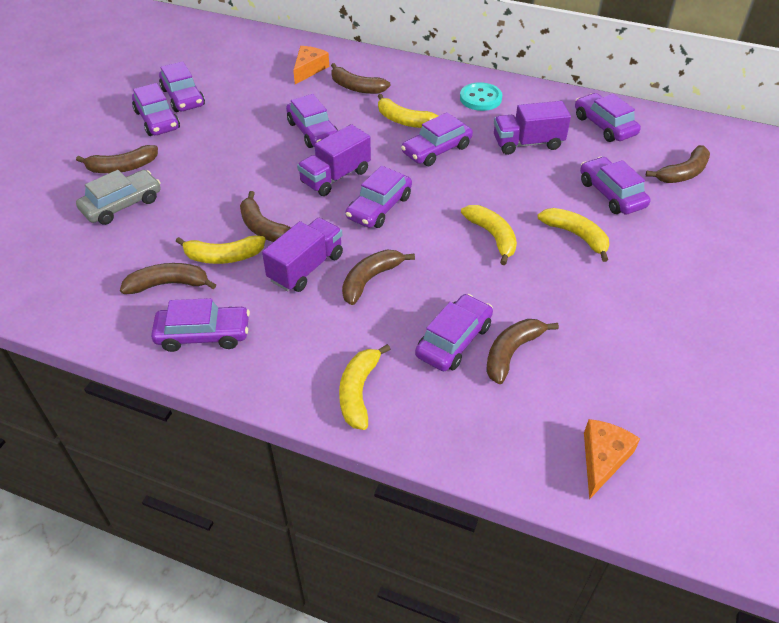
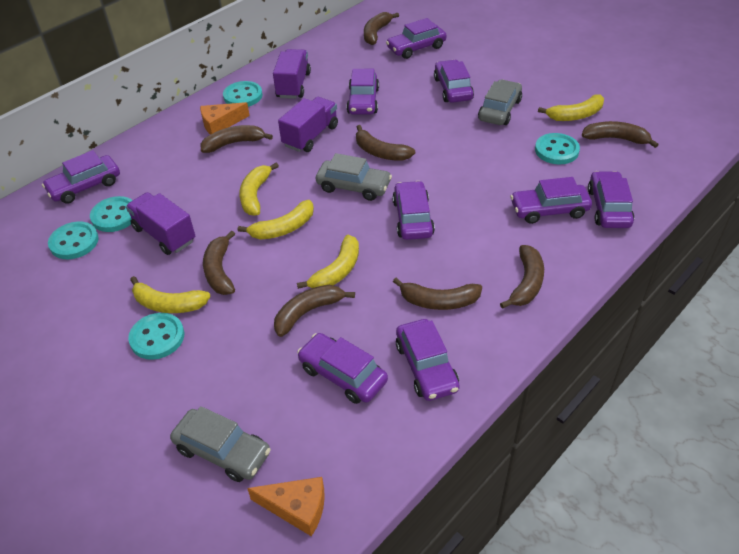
brown banana: [76,145,158,173] [120,263,216,294] [240,191,291,242] [331,63,391,94] [342,250,415,305] [486,319,559,384] [646,145,710,183] = 7 -> [201,125,273,153] [203,231,235,295] [274,285,355,337] [356,125,415,161] [364,12,399,45] [393,278,482,310] [500,245,544,309] [582,121,659,148] = 8
grey car: [76,170,161,225] = 1 -> [170,406,271,482] [316,153,392,201] [478,80,522,125] = 3
turquoise button: [460,82,502,111] = 1 -> [48,222,99,259] [90,196,133,232] [128,313,184,360] [223,81,263,107] [535,133,580,164] = 5

